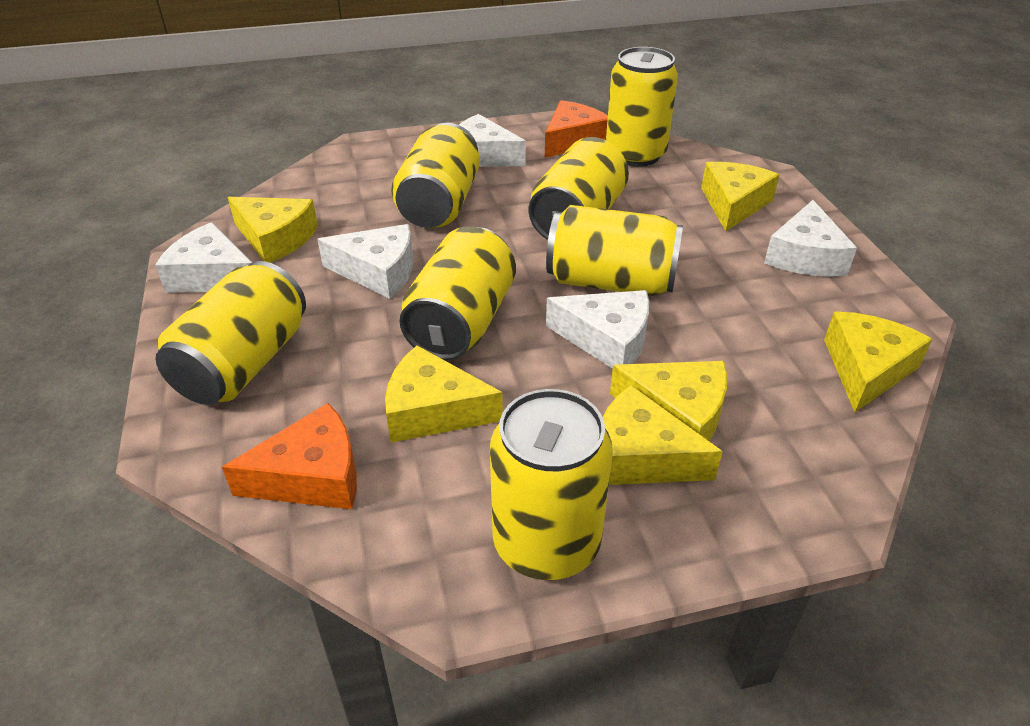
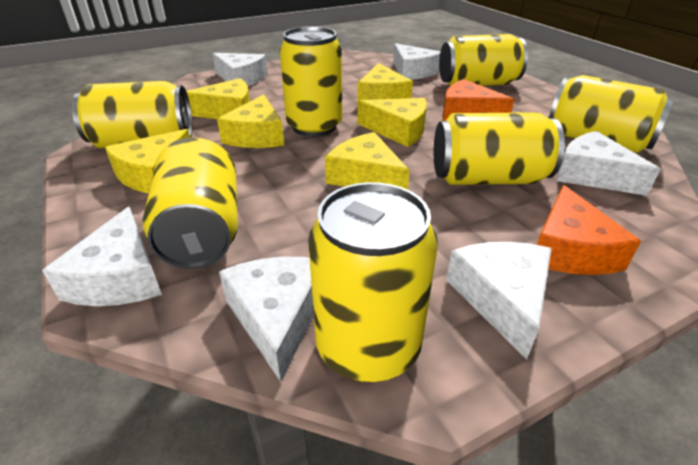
white cheese: [155,222,252,293] [317,224,413,299] [459,114,526,167] [546,290,649,369] [764,200,857,276] = 5 -> [42,207,162,306] [212,53,268,86] [219,257,314,382] [393,43,441,80] [446,242,552,360] [557,131,660,196] = 6

